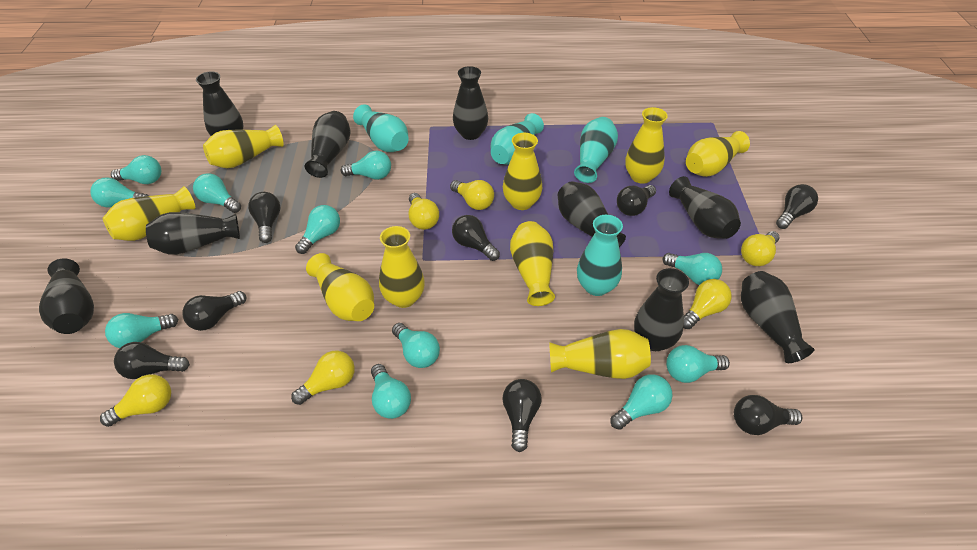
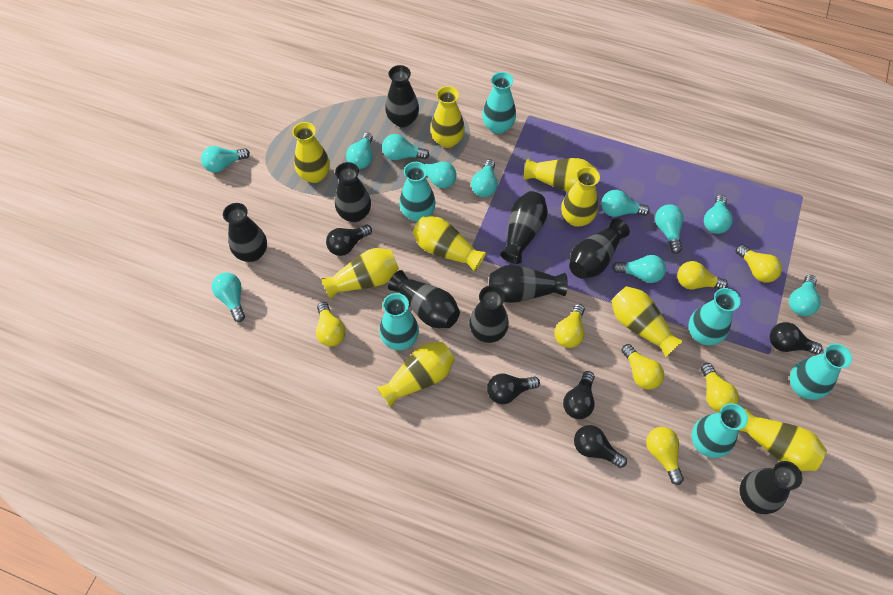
black light bulb: [114,342,190,379] [182,291,246,331] [248,192,280,243] [452,215,500,261] [502,379,541,452] [617,185,656,216] [734,395,802,435] [776,184,818,229] = 8 -> [326,225,372,256] [487,373,540,404] [563,371,595,419] [574,425,627,468] [770,322,823,354] = 5
turquoise vase: [353,104,409,152] [491,113,544,165] [574,117,618,183] [577,215,623,296] = 4 -> [379,293,419,350] [399,162,436,222] [482,72,516,134] [688,288,741,345] [691,403,748,458] [790,343,852,400] = 6
yellow light bulb: [100,374,171,427] [291,350,355,405] [408,193,439,230] [450,180,494,210] [683,279,732,329] [741,231,779,266] = 6 -> [316,302,346,347] [554,304,585,348] [621,344,664,390] [646,427,684,485] [677,261,728,290] [701,363,739,412] [736,244,782,283] = 7

